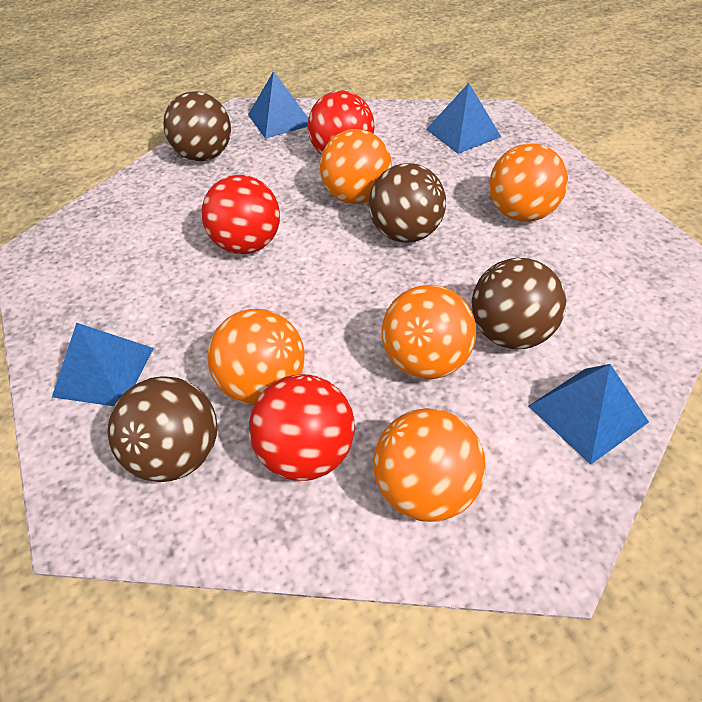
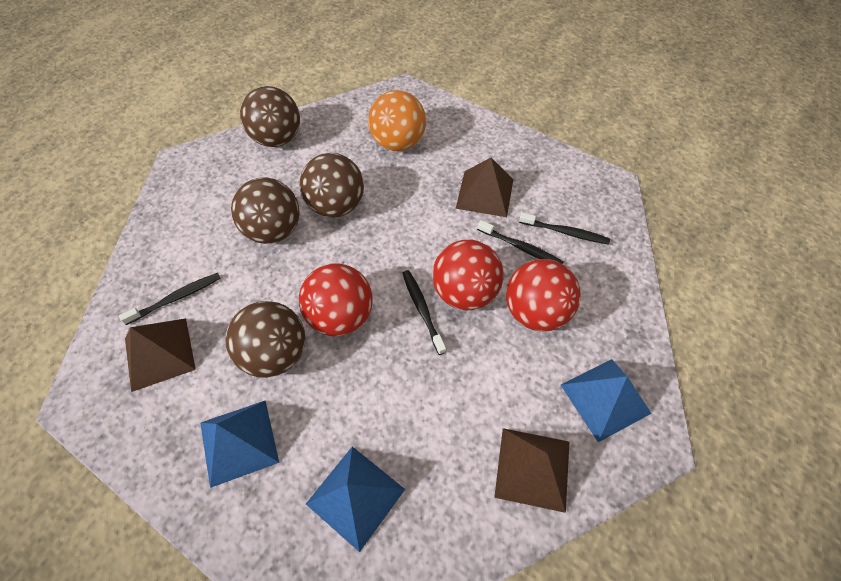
black toothbrush: none = 0 -> [119,273,221,325] [403,270,446,355] [477,220,564,264] [519,212,610,245] = 4
blue pyramid: [52,323,154,406] [248,71,308,139] [426,83,501,154] [529,364,649,465] = 4 -> [200,400,279,488] [306,446,405,552] [561,359,652,442] = 3
brown pyramid: none = 0 -> [125,318,196,392] [456,158,513,217] [494,428,570,513] = 3
orange ball: [207,309,305,405] [320,129,392,204] [373,408,486,522] [382,285,476,379] [489,143,568,222] = 5 -> [368,90,426,151] = 1

